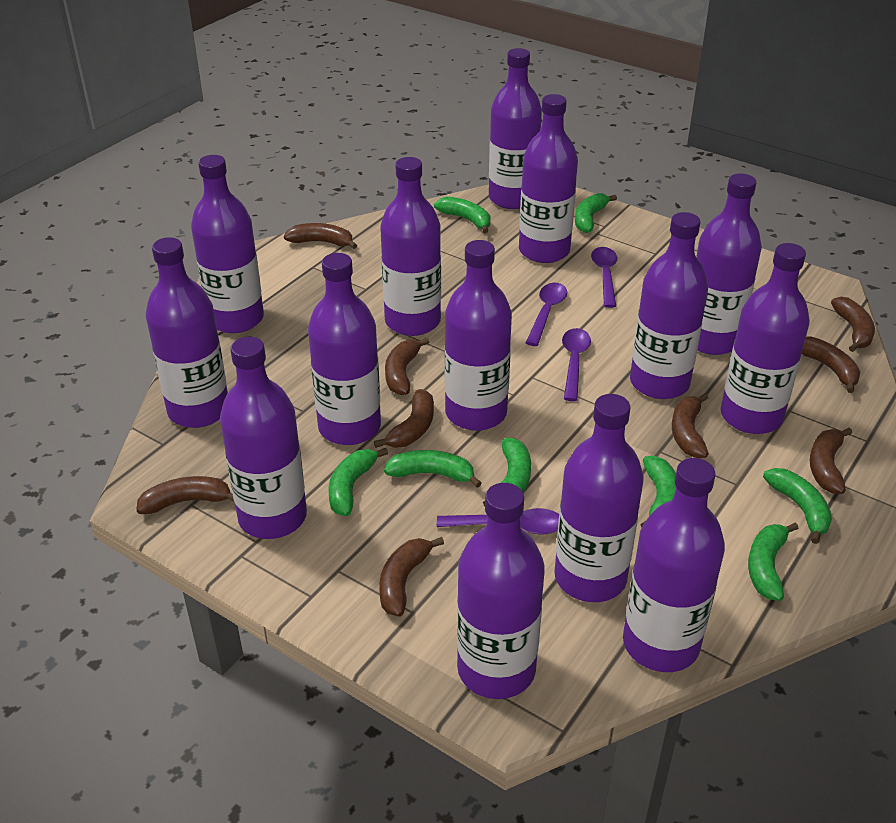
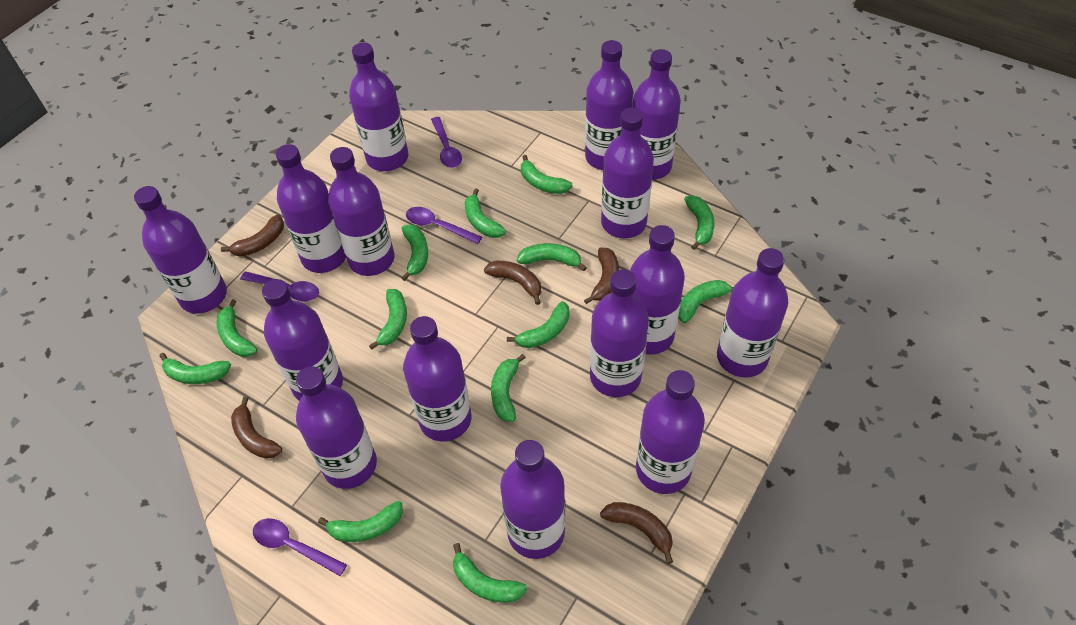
brown banana: [136,476,234,514] [284,223,357,249] [374,389,434,448] [379,537,444,617] [385,337,429,395] [672,393,708,458] [802,336,860,393] [810,428,852,494] [831,297,875,352] = 9 -> [221,215,284,257] [231,396,282,459] [484,261,541,305] [584,247,619,304] [600,502,673,564] = 5
green banana: [329,448,388,516] [384,450,482,488] [434,197,490,234] [483,438,531,506] [575,193,617,233] [640,456,676,528] [748,523,799,601] [763,468,832,544] = 8 -> [159,353,231,384] [217,299,258,357] [318,501,403,542] [369,289,407,350] [401,224,428,281] [453,543,527,603] [465,188,506,238] [491,354,526,422] [507,301,570,348] [517,243,587,271] [521,155,573,194] [678,280,734,323] [684,195,714,250] = 13
purple bottle: [146,237,228,428] [191,155,264,333] [220,337,307,539] [308,253,381,445] [380,157,441,336] [445,240,512,431] [457,483,545,699] [489,48,542,209] [519,94,578,263] [554,394,644,602] [623,458,725,672] [630,212,708,399] [696,173,762,355] [720,243,810,434] = 14 -> [134,186,227,314] [262,279,343,401] [276,144,346,273] [296,366,377,489] [328,147,395,276] [349,42,408,171] [403,316,471,442] [500,440,565,559] [585,40,633,170] [590,269,649,397] [601,108,654,238] [630,225,685,355] [633,49,681,180] [636,370,705,494] [717,248,788,378] = 15

